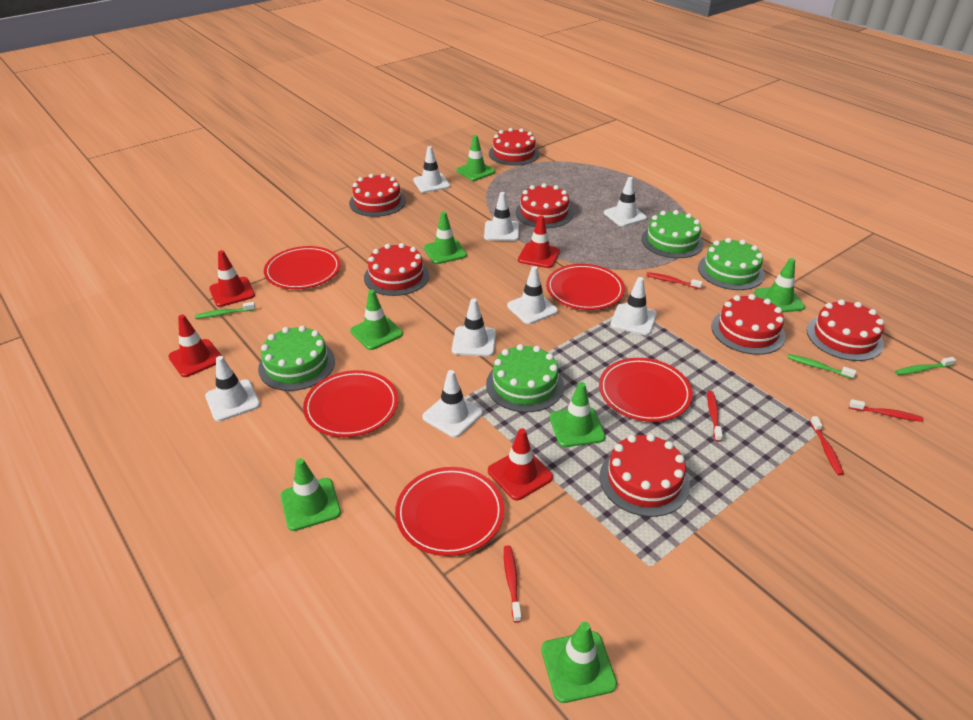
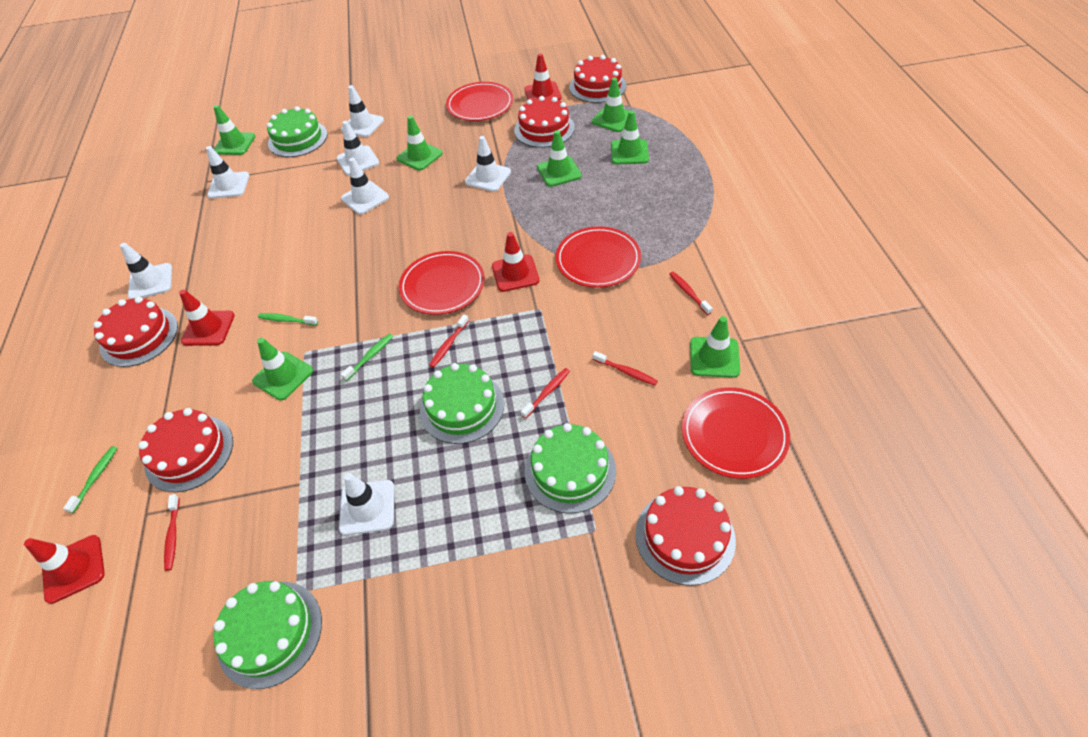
red cake: [349,174,406,217] [364,243,429,296] [489,128,539,166] [515,183,573,228] [599,434,690,517] [711,294,786,355] [807,299,884,361] = 7 -> [93,297,178,367] [138,408,233,492] [514,96,575,148] [569,55,626,103] [635,486,736,586] = 5
red plate: [264,246,341,289] [303,370,398,437] [395,467,504,556] [546,264,625,310] [599,358,692,422] = 5 -> [399,251,485,315] [446,82,513,121] [556,226,641,288] [682,387,790,479] = 4
white traffic cone: [205,356,260,422] [413,146,450,193] [422,370,483,438] [452,298,496,356] [484,192,519,241] [507,266,558,324] [604,177,647,227] [611,277,657,335] = 8 -> [120,243,172,299] [206,146,249,199] [337,121,379,175] [339,473,395,535] [341,85,384,137] [341,158,389,214] [465,136,511,192] = 7

